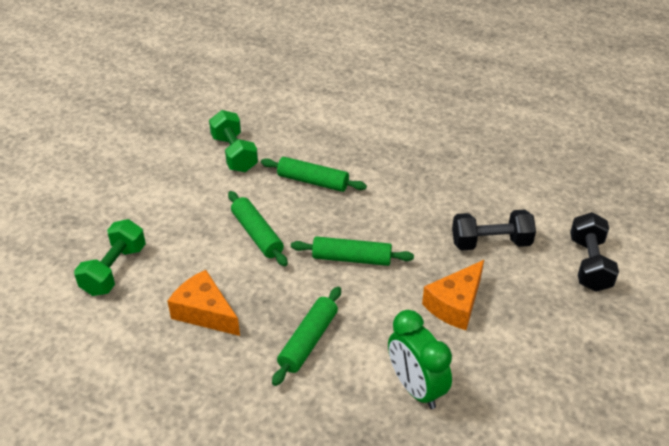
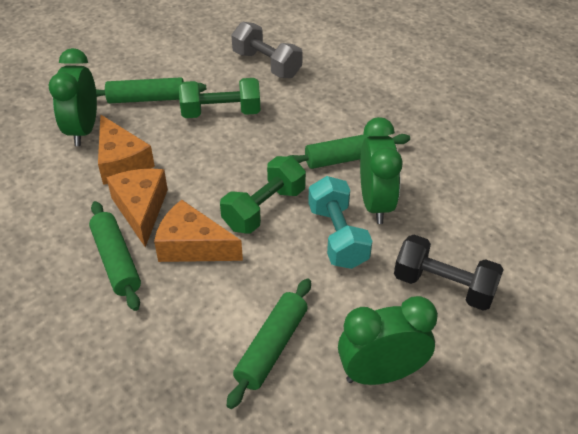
black dumbbell: [452,210,536,251] [570,212,619,292] = 2 -> [394,235,504,311] = 1
green clock: [388,310,452,409] = 1 -> [48,48,97,146] [338,296,438,385] [360,117,403,224] = 3
grey dumbbell: none = 0 -> [231,22,303,78] = 1
orange cheese: [167,270,240,336] [422,260,484,330] = 2 -> [98,115,155,185] [106,169,168,247] [154,200,243,262] = 3
turquoise dumbbell: none = 0 -> [308,176,372,269] = 1

